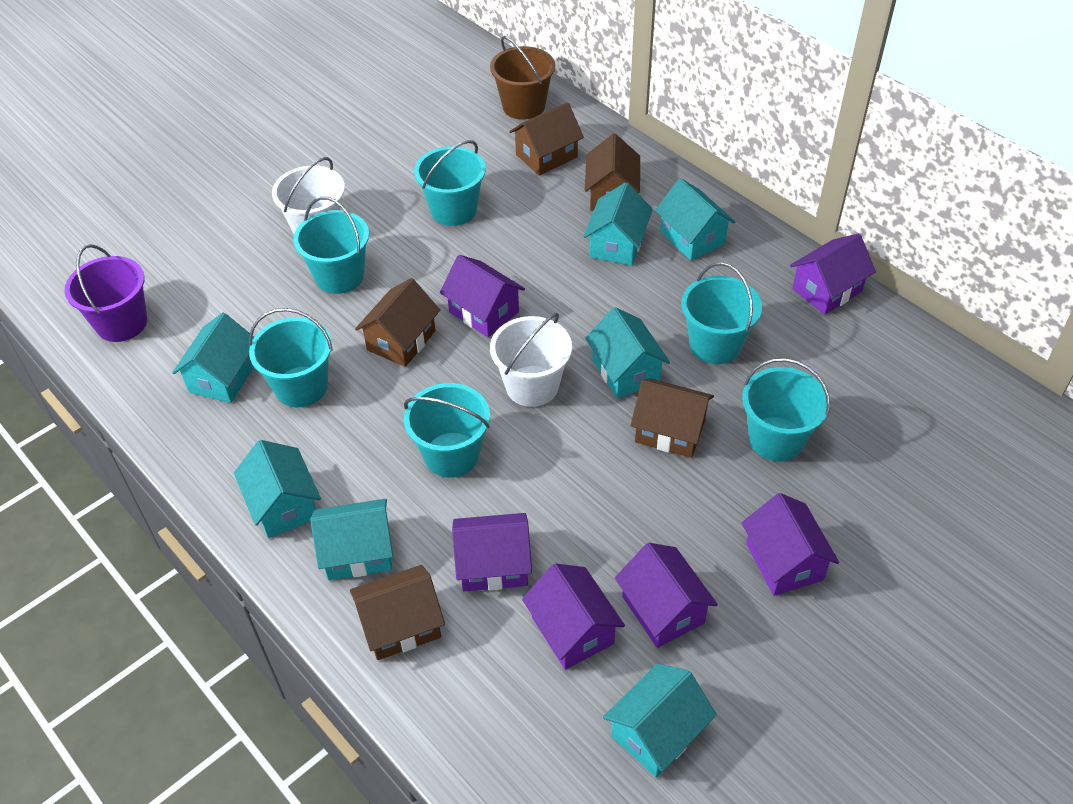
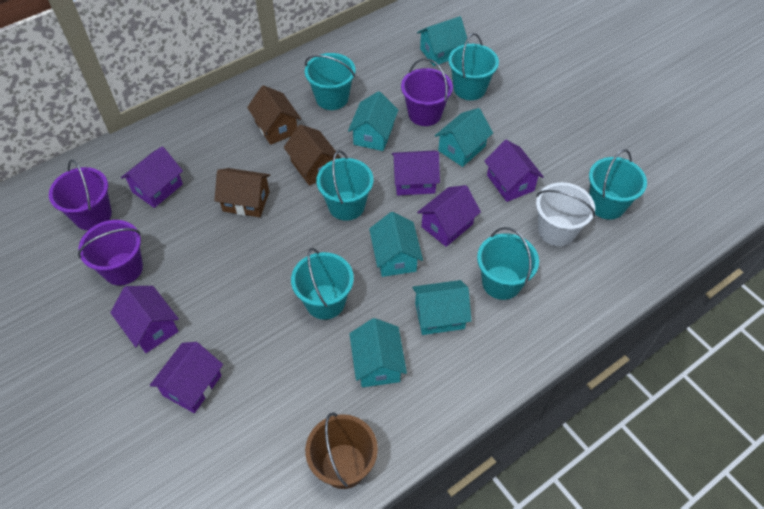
brown house: [350,565,445,660] [355,278,440,367] [509,102,584,176] [585,134,640,211] [631,378,714,458] = 5 -> [214,168,270,217] [247,85,301,145] [284,124,341,186] = 3
purple bucket: [64,244,147,342] = 1 -> [49,160,112,230] [78,220,143,285] [401,58,453,126] = 3
turquoise house: [172,312,254,403] [234,440,321,538] [310,499,393,580] [583,182,653,266] [585,307,670,398] [603,664,717,777] [655,178,735,261] = 7 -> [348,91,398,151] [349,318,407,387] [369,212,423,277] [412,280,471,335] [417,16,469,66] [435,108,493,167] = 6
white bucket: [272,157,345,234] [490,313,572,407] = 2 -> [536,182,595,246] = 1

